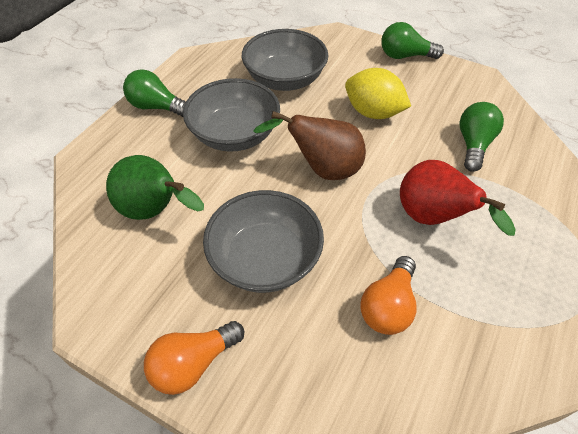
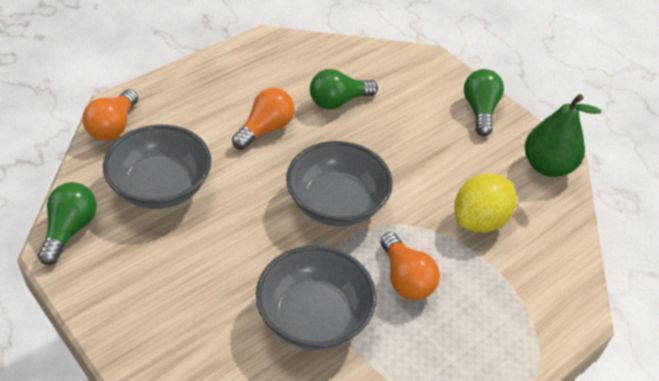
brown pear: [253,111,366,180] = 1 -> none = 0
orange light bulb: [144,321,244,395] [361,256,417,335] = 2 -> [82,89,138,141] [232,88,295,150] [380,232,440,300] = 3
red pear: [400,160,516,236] = 1 -> none = 0

